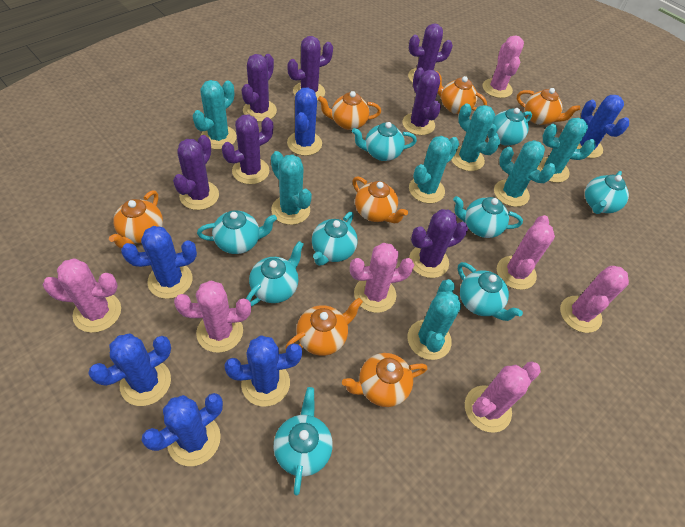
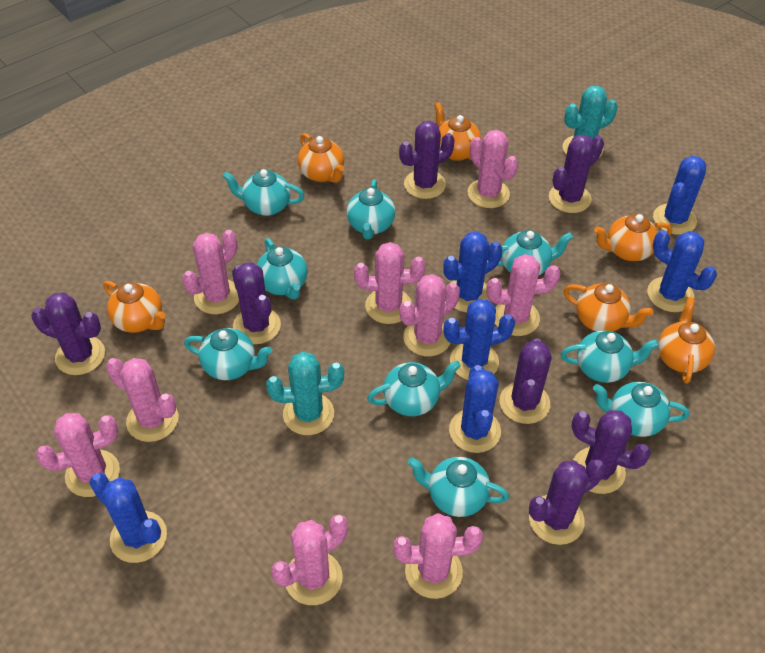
orange teapot: [109,190,163,248] [285,298,363,356] [318,91,381,130] [342,353,428,407] [352,176,408,223] [436,71,487,114] [517,88,580,125] = 7 -> [103,281,166,333] [298,133,344,183] [434,102,481,161] [564,283,654,332] [594,214,672,261] [658,297,715,384] = 6
pink cactus: [43,259,121,333] [174,280,251,353] [350,243,414,313] [465,361,541,433] [483,35,524,98] [497,215,555,290] [560,266,629,333] = 7 -> [36,413,120,497] [106,358,178,442] [182,230,239,314] [271,515,348,605] [354,242,426,324] [393,513,483,599] [400,274,460,356] [468,130,518,208] [486,254,561,336] = 9
turquoise cactus: [192,80,237,150] [271,151,312,225] [407,279,461,360] [409,136,459,203] [451,104,500,171] [494,140,556,207] [537,118,596,183] = 7 -> [266,352,344,435] [562,86,618,158] = 2

